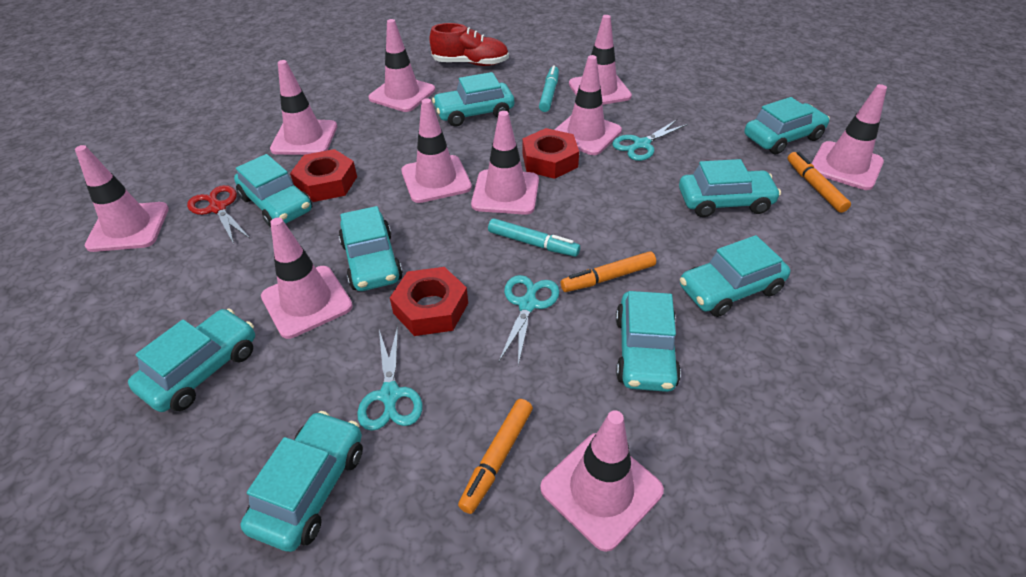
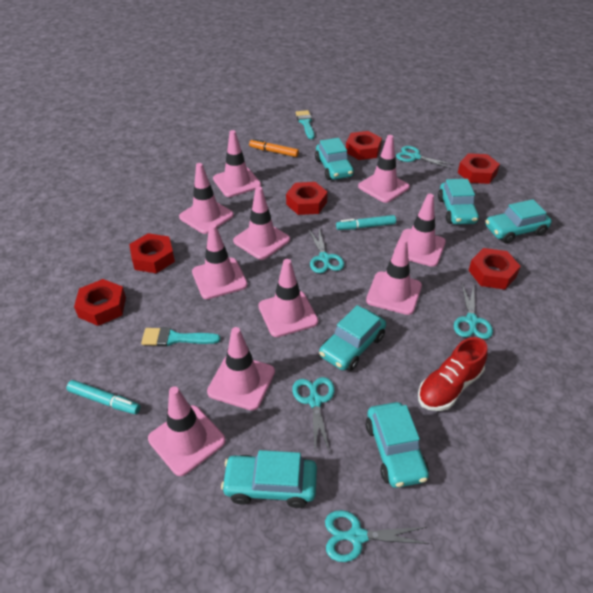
orange marker: [458,399,533,514] [561,251,656,292] [787,152,851,213] = 3 -> [249,139,299,157] = 1
red nut: [290,149,357,202] [390,267,468,336] [522,128,579,179] = 3 -> [74,279,126,326] [129,233,175,273] [286,182,328,215] [346,131,382,160] [458,153,500,184] [468,248,521,289] = 6
red scissors: [187,185,250,244] = 1 -> none = 0
turquoise brush: none = 0 -> [141,327,221,347] [296,110,315,139] = 2
turquoise car: [128,309,255,412] [234,154,312,227] [241,411,363,552] [339,206,403,291] [432,72,514,126] [616,291,681,392] [679,159,781,217] [680,235,790,317] [744,97,830,154] = 9 -> [221,450,317,508] [315,138,354,180] [319,305,386,371] [366,402,429,488] [438,179,479,225] [485,199,552,243] = 6
turquoise scissors: [357,326,423,431] [499,275,560,365] [612,120,688,161] = 3 -> [292,377,335,453] [309,229,344,273] [325,510,429,562] [396,146,454,169] [454,284,493,339] = 5

